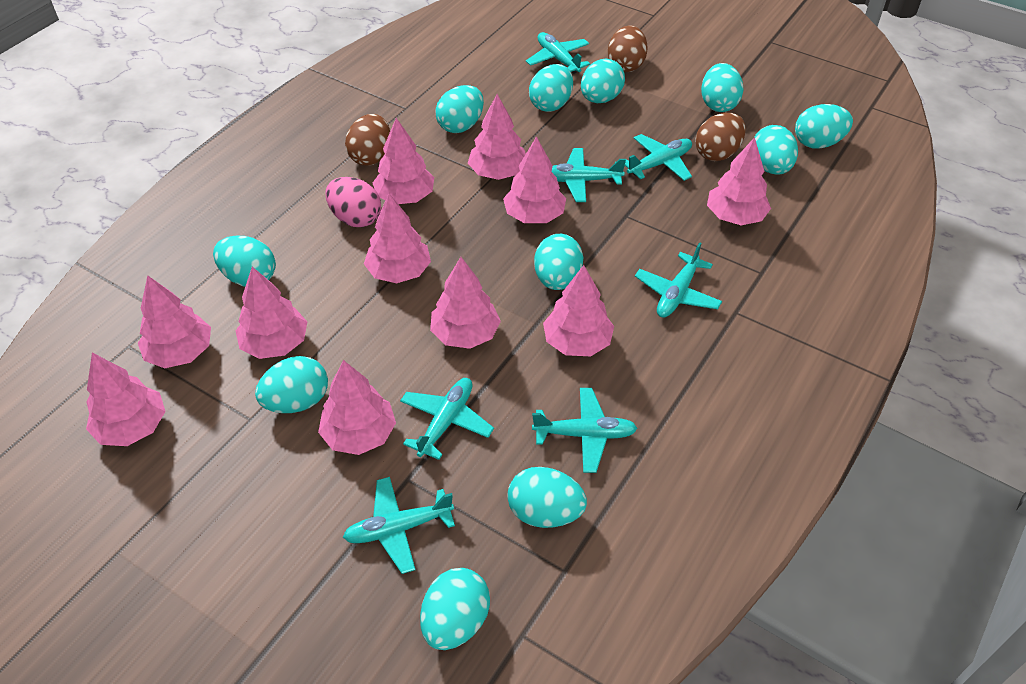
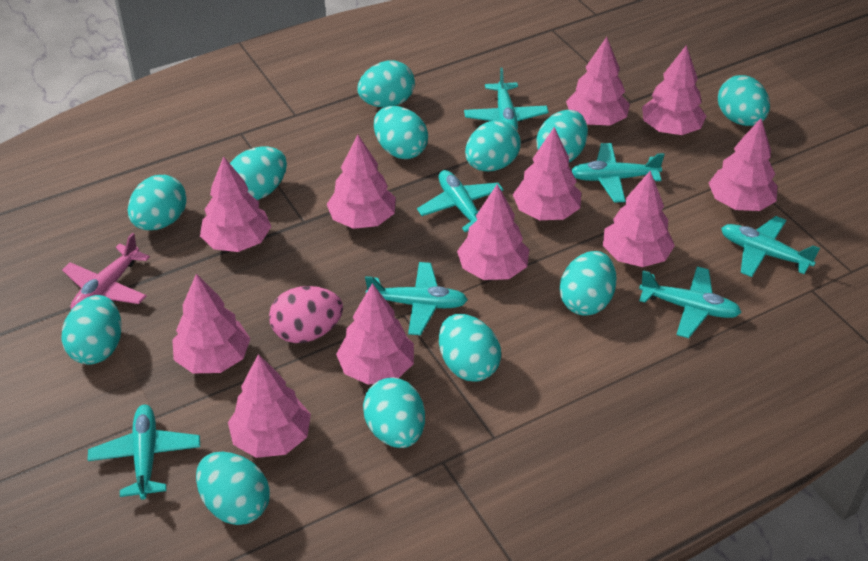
brown egg: [345,114,390,165] [608,25,648,72] [695,113,746,161] = 3 -> none = 0
pink plane: none = 0 -> [62,233,150,310] = 1
turquoise egg: [213,236,276,287] [255,356,328,413] [420,568,490,650] [435,85,484,133] [507,467,587,528] [529,64,573,112] [534,234,583,290] [581,59,625,103] [701,63,744,112] [755,125,798,175] [795,104,853,148] = 11 -> [61,295,122,364] [128,175,187,230] [196,451,270,525] [230,147,287,200] [357,61,415,108] [363,377,425,448] [374,106,428,159] [439,314,501,382] [465,120,521,171] [537,110,588,162] [560,251,617,315] [718,75,770,126] = 12

